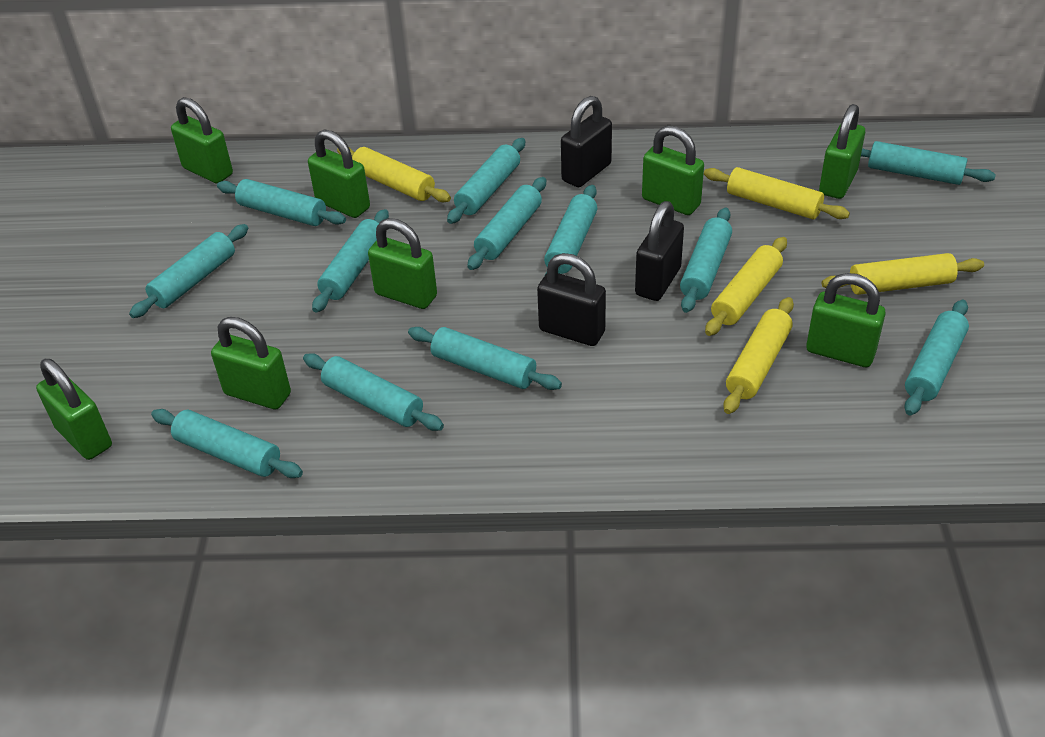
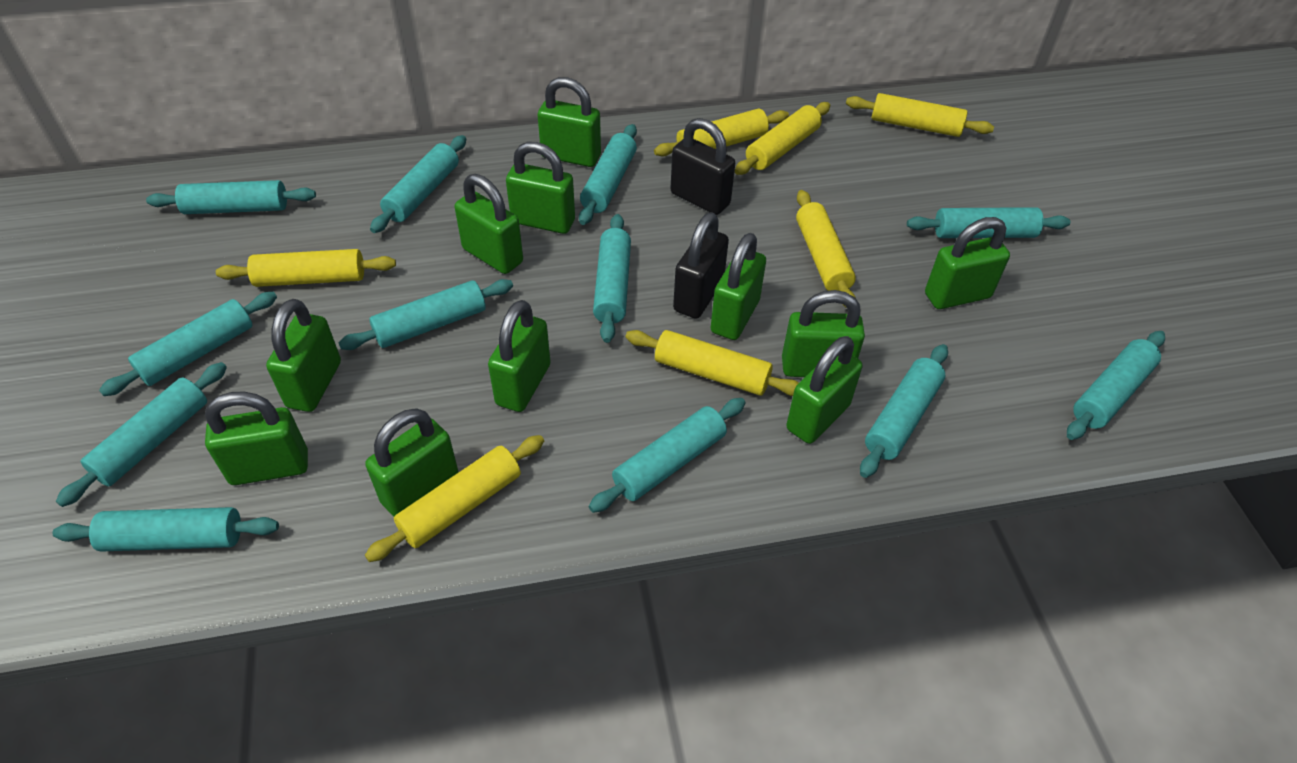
black padlock: [537,253,606,346] [561,96,612,187] [635,201,684,301] = 3 -> [670,118,735,215] [673,212,729,319] = 2
green padlock: [36,359,112,460] [171,97,233,184] [211,317,291,409] [308,129,370,218] [368,218,437,309] [642,125,704,215] [806,273,886,367] [819,104,865,199] = 8 -> [205,391,308,485] [266,299,341,412] [365,409,459,516] [455,174,523,274] [488,300,551,412] [506,142,575,234] [538,77,601,167] [711,233,766,340] [782,290,865,377] [786,336,863,444] [925,217,1010,309] = 11
yellow rolling pin: [337,147,451,202] [704,167,850,219] [705,237,787,336] [723,297,794,414] [822,253,984,295] = 5 -> [216,249,396,287] [365,435,544,562] [625,330,799,396] [654,109,789,156] [735,102,830,175] [796,190,856,308] [846,93,994,137] = 7

